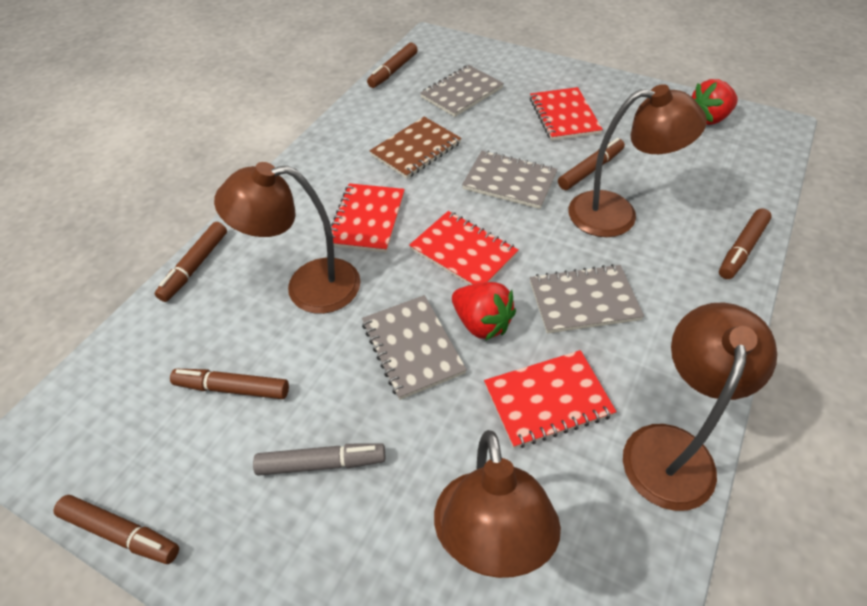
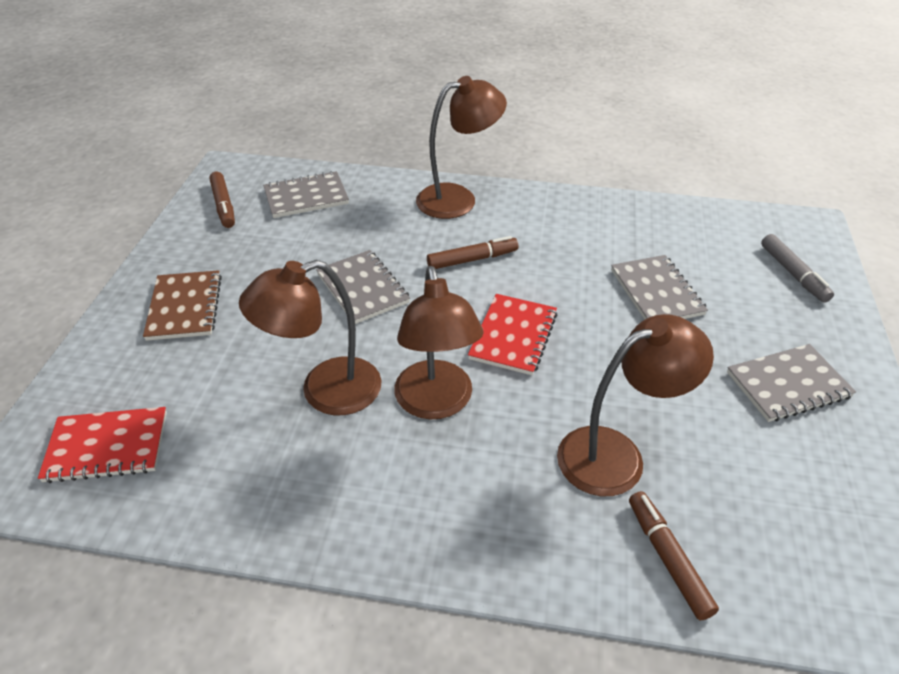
brown marker: [54,495,179,564] [155,222,227,302] [170,369,289,399] [367,43,418,88] [558,138,625,190] [719,209,772,279] = 6 -> [209,172,235,228] [427,236,518,269] [629,491,719,620] = 3
red notebook: [331,183,405,253] [409,211,519,285] [484,350,617,448] [530,87,603,141] = 4 -> [38,407,167,483] [468,294,557,375] = 2
red strawberry: [452,282,516,341] [691,79,738,125] = 2 -> none = 0

